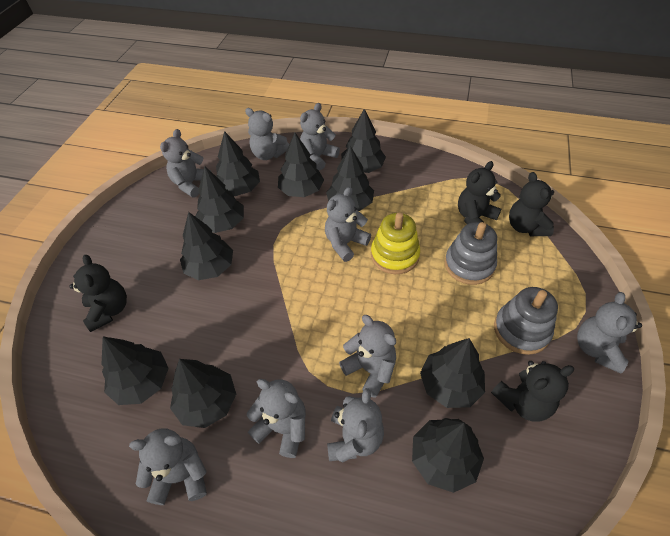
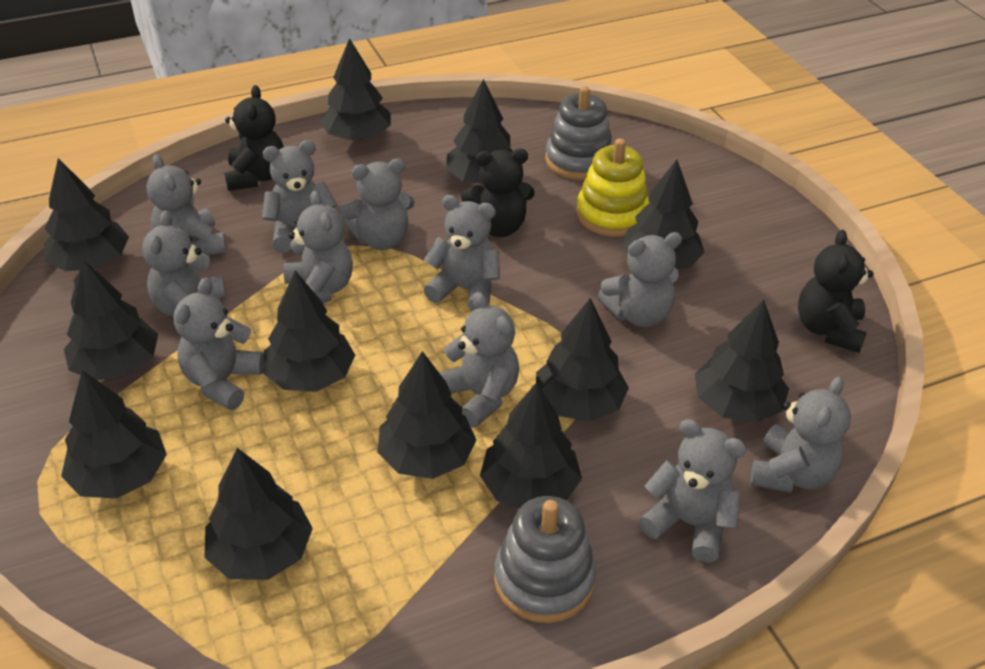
black teddy bear: [69,255,127,332] [458,161,501,224] [491,361,575,422] [509,172,554,236] = 4 -> [224,85,284,191] [461,149,535,237] [798,230,873,353] = 3
black tree: [101,337,169,405] [170,359,236,428] [180,212,233,280] [195,167,244,233] [216,131,260,196] [278,133,324,197] [326,146,374,211] [341,109,386,173] [412,418,484,493] [420,338,485,408] = 10 -> [44,158,129,271] [61,370,167,499] [64,259,158,380] [204,448,313,580] [263,270,355,392] [320,38,391,141] [377,351,476,479] [446,79,513,184] [480,382,582,508] [536,298,629,422] [622,159,705,269] [695,300,789,423] = 12
grey teddy bear: [129,428,207,505] [160,129,211,197] [245,108,289,160] [247,379,306,458] [300,103,340,171] [325,187,371,262] [327,388,384,463] [339,315,396,398] [577,292,642,374] = 9 -> [142,211,226,316] [146,154,226,255] [174,278,264,410] [262,140,337,252] [283,191,353,304] [340,159,415,250] [424,195,500,311] [439,292,519,427] [597,232,682,327] [639,419,747,563] [750,376,851,493] = 11

